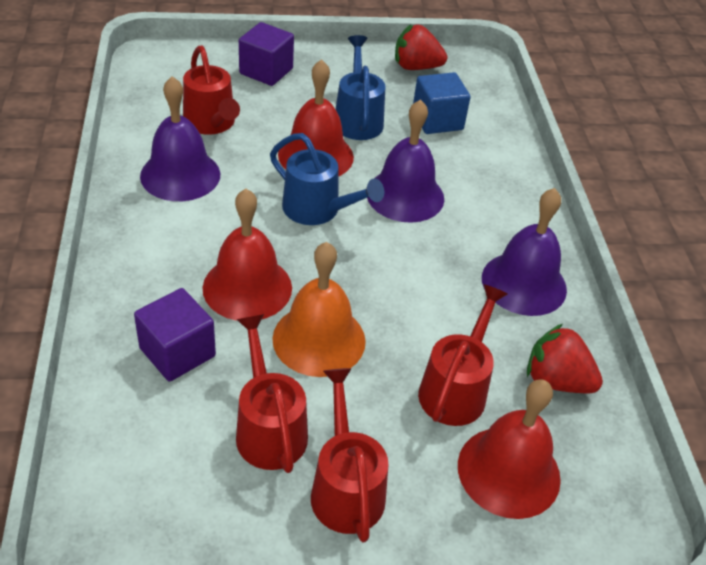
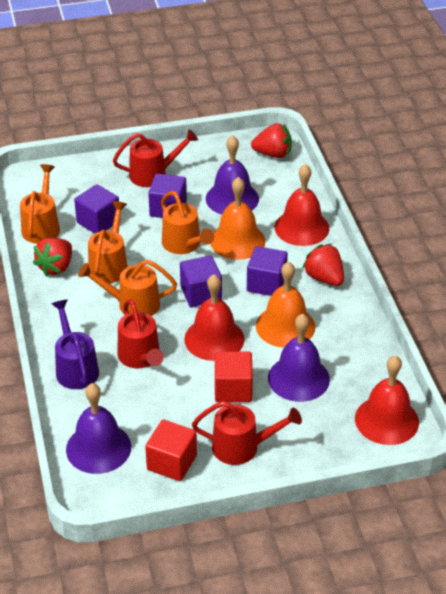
blue cube: [413,72,471,134] = 1 -> none = 0
blue watering can: [270,133,384,225] [336,35,385,140] = 2 -> none = 0
orange bell: [272,242,366,377] = 1 -> [210,177,266,260] [256,262,315,348] = 2
orange watering can: none = 0 -> [20,164,60,244] [78,260,177,316] [88,201,128,283] [161,191,214,254] = 4
purple cube: [134,288,216,382] [239,22,294,86] = 2 -> [74,184,119,234] [148,174,187,218] [180,255,222,307] [247,246,288,296] = 4
purple watering can: none = 0 -> [52,300,99,389] = 1
red cube: none = 0 -> [145,420,197,481] [215,352,253,402] = 2
red strawberry: [395,24,447,70] [527,324,603,393] = 2 -> [33,238,72,276] [251,123,292,158] [302,244,344,286] = 3
red watering can: [183,46,240,135] [236,314,308,473] [311,368,389,542] [418,284,508,426] = 4 -> [113,129,198,187] [117,299,164,368] [192,401,302,465] = 3

